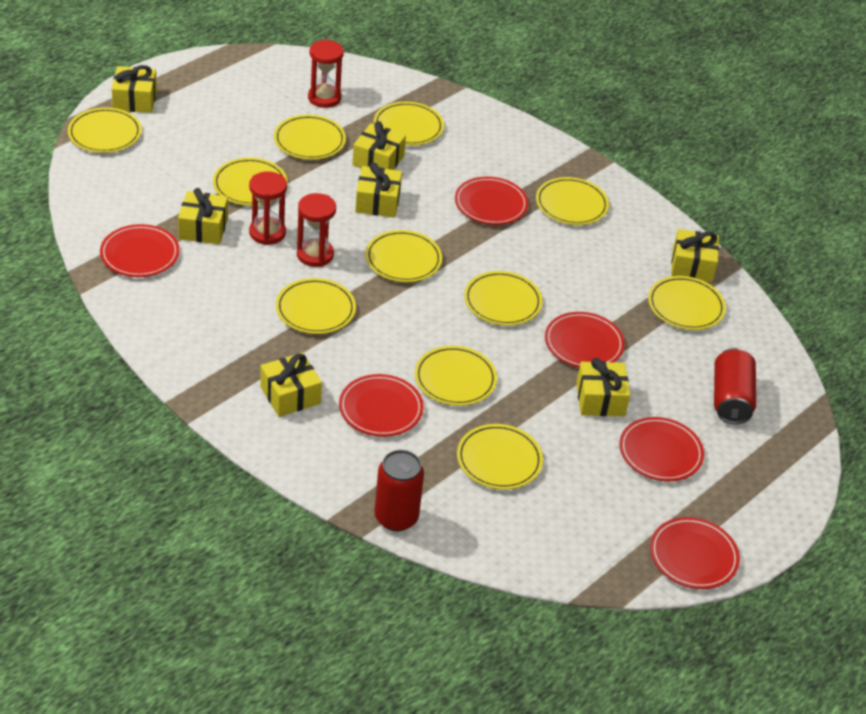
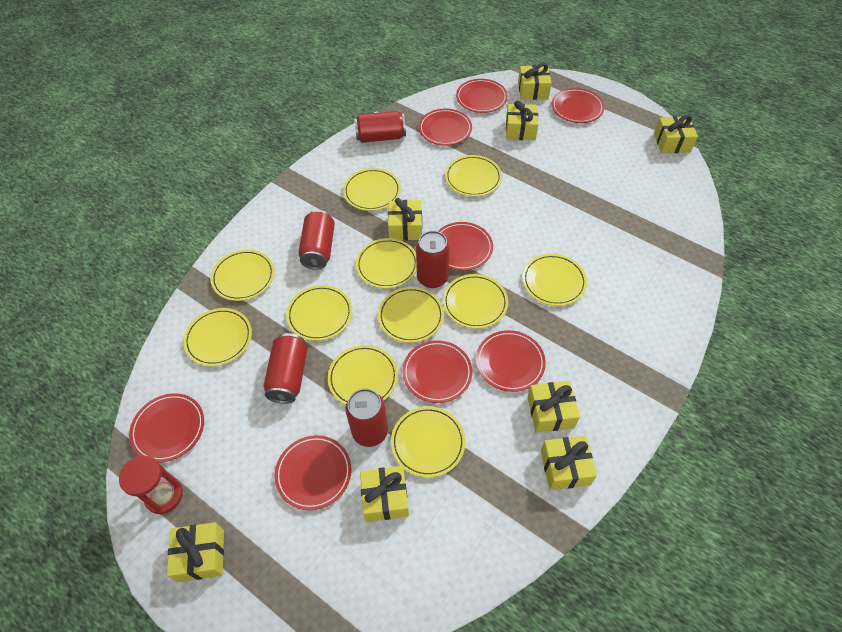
red can: [375,450,424,531] [714,348,756,424] = 2 -> [264,333,308,404] [298,210,335,270] [345,389,388,447] [354,111,406,143] [416,231,450,288] = 5
red hourglass: [249,172,287,245] [297,193,336,267] [308,39,344,108] = 3 -> [119,455,183,514] = 1
red plate: [100,224,180,277] [339,374,423,437] [455,176,528,225] [545,312,625,368] [619,417,704,481] [650,517,740,589] = 6 -> [129,393,204,462] [275,435,351,510] [402,340,472,403] [419,109,472,145] [438,222,493,271] [456,79,508,113] [476,330,546,392] [552,88,605,123] = 8
yellow gift: [112,65,157,113] [178,188,228,244] [260,352,322,417] [352,121,406,170] [355,163,402,218] [576,358,630,416] [671,229,719,283] = 7 -> [167,522,224,582] [360,466,409,522] [388,198,422,241] [506,101,539,140] [518,63,552,100] [527,381,580,433] [541,436,597,490] [654,115,698,154] = 8

